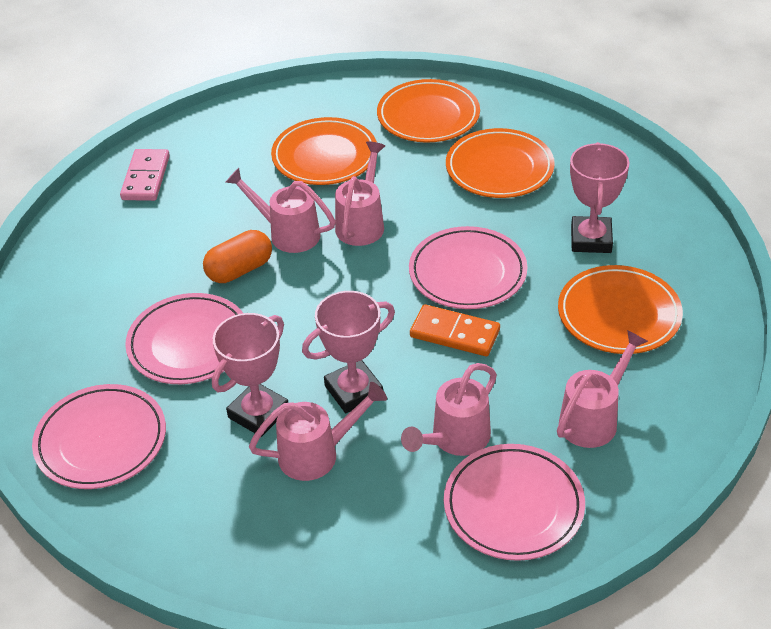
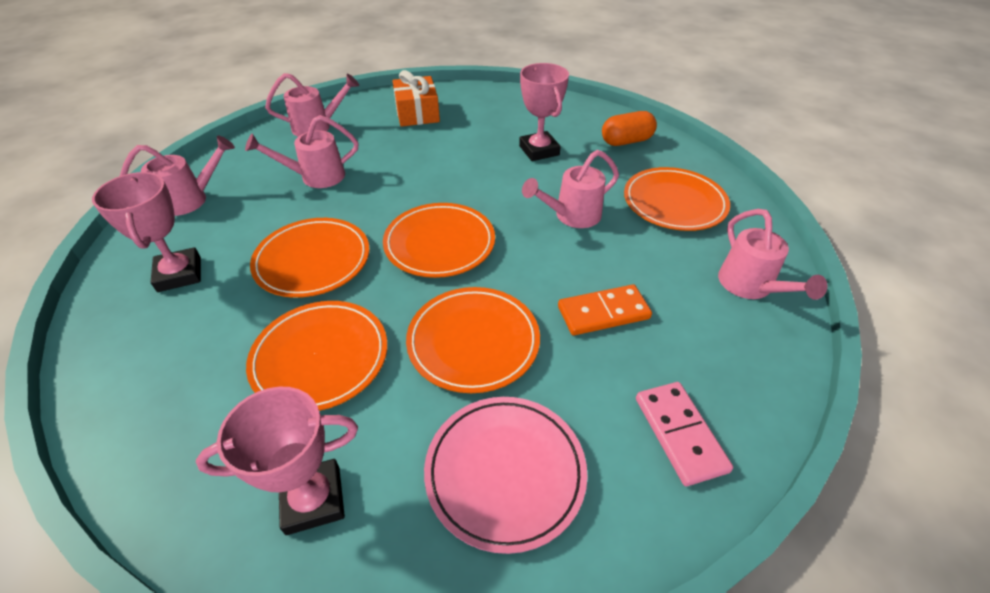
orange gift: none = 0 -> [392,70,440,127] = 1
orange plate: [271,117,377,185] [377,79,480,143] [446,128,555,198] [558,265,683,354] = 4 -> [246,301,387,411] [250,218,369,298] [383,203,495,278] [406,287,540,393] [624,167,730,231] = 5
pink plate: [32,384,166,489] [125,293,243,384] [409,226,528,309] [444,444,585,561] = 4 -> [424,397,588,554] = 1

